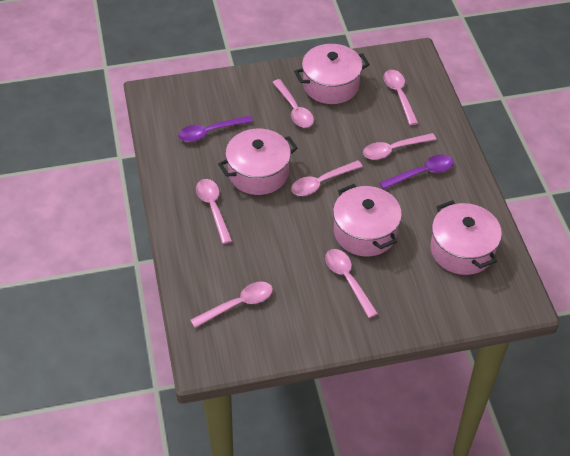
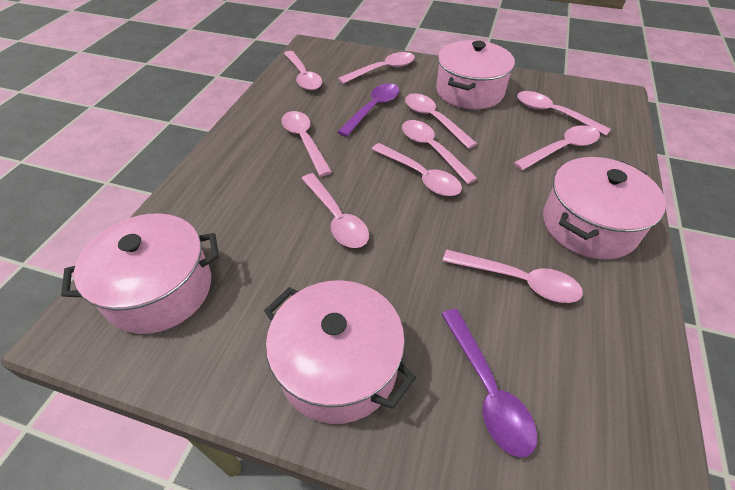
pink spoon: [190,282,273,328] [196,179,232,244] [272,79,314,128] [291,160,363,196] [325,249,378,318] [363,133,436,160] [383,70,418,125] = 7 -> [281,111,332,177] [284,51,322,90] [301,173,369,248] [338,52,415,84] [372,143,462,196] [402,120,478,184] [405,93,477,149] [443,250,583,303] [513,125,600,170] [517,91,611,135] = 10

